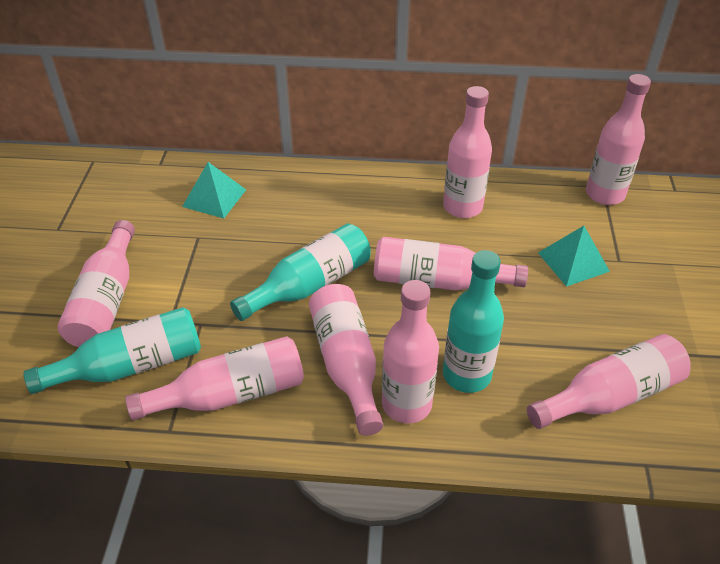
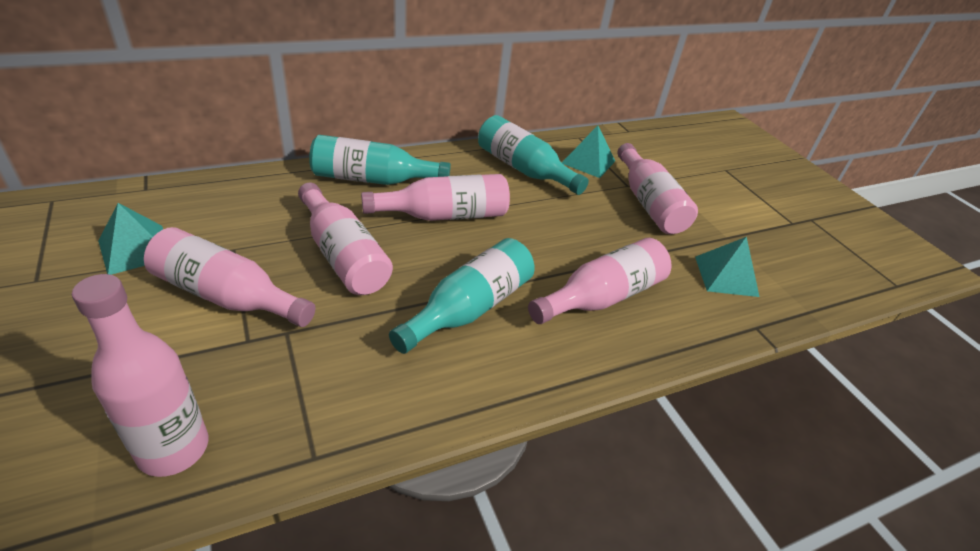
pink bottle: [57,220,135,347] [125,336,304,420] [309,284,383,436] [374,237,528,291] [382,280,439,424] [443,86,492,218] [527,334,691,429] [586,74,651,205] = 8 -> [72,274,208,477] [144,227,316,327] [298,183,393,295] [361,174,510,221] [528,238,672,324] [617,143,698,234] = 6
turquoise pyramid: [182,162,246,218] [538,226,610,287] = 2 -> [98,203,163,275] [562,125,615,178] [695,237,760,297] = 3

